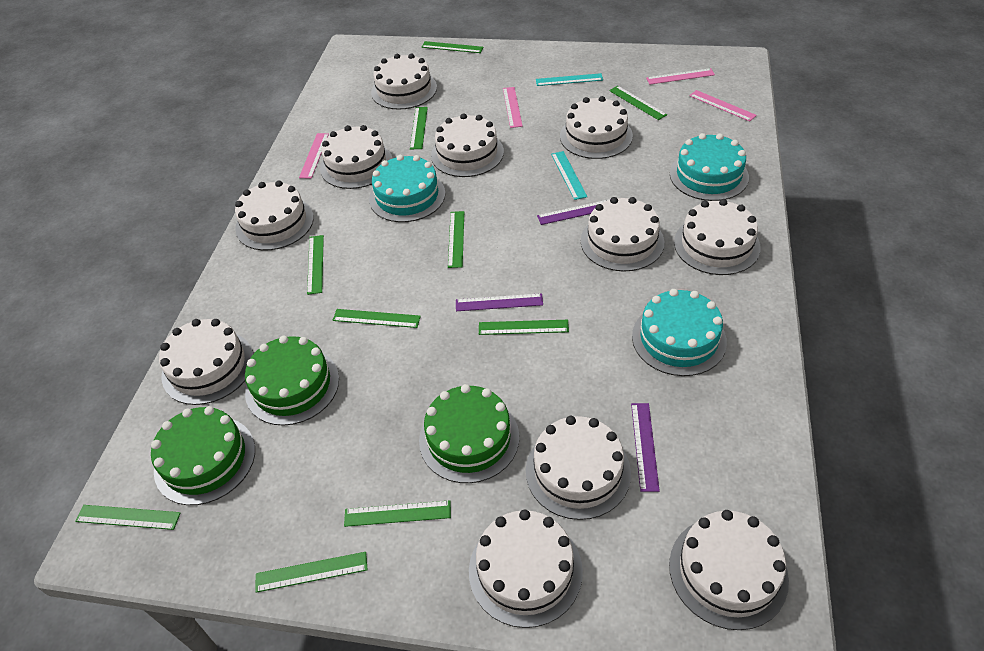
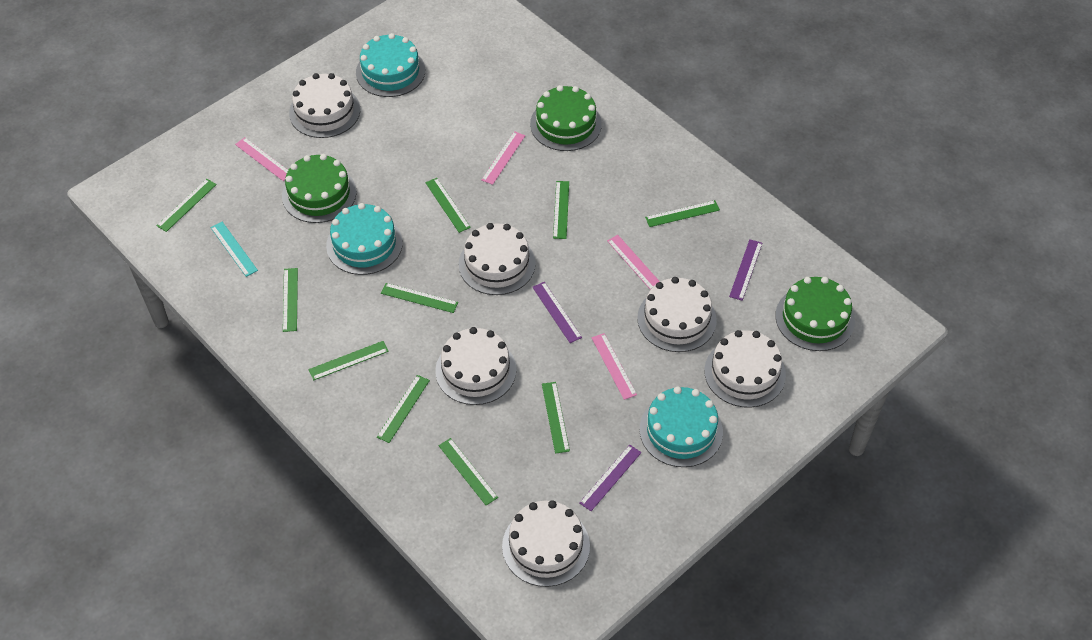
turquoise ruler: [536,73,603,86] [551,151,587,200] = 2 -> [211,222,258,277] = 1
white cake: [159,319,254,405] [235,180,314,250] [320,125,393,189] [371,54,437,110] [431,113,504,177] [469,510,583,628] [526,416,631,520] [560,96,633,159] [581,197,664,272] [669,510,789,630] [674,199,760,275] = 11 -> [289,73,360,138] [435,327,517,405] [459,223,536,295] [502,500,590,587] [637,277,717,352] [704,330,786,408] = 6

